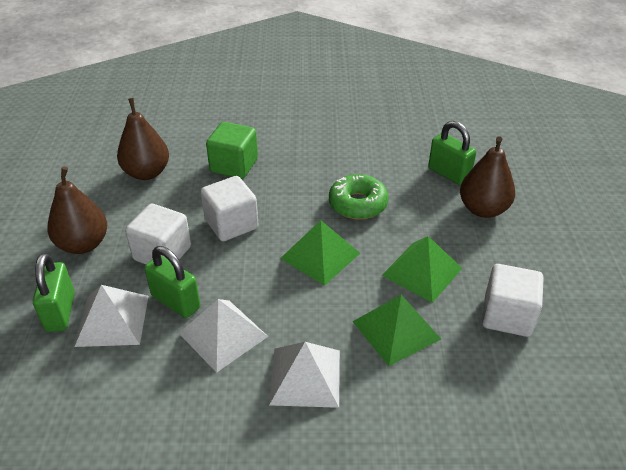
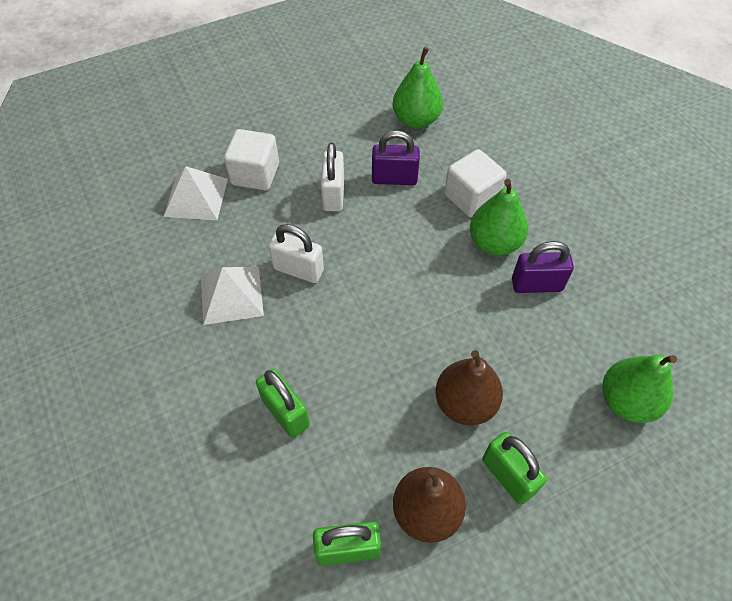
brown pear: [47,167,107,254] [117,98,169,180] [460,136,515,218] = 3 -> [393,467,466,543] [435,350,503,425] = 2
green cube: [206,122,258,179] = 1 -> none = 0
green donut: [329,174,388,220] = 1 -> none = 0
green pear: none = 0 -> [393,47,443,128] [470,179,528,256] [603,355,677,423] = 3
green pyramid: [280,220,360,286] [352,295,441,366] [382,236,462,303] = 3 -> none = 0
purple padlock: none = 0 -> [372,130,420,185] [512,241,574,293] = 2
white cube: [125,204,191,264] [201,176,259,241] [482,264,544,337] = 3 -> [224,129,279,190] [444,149,506,217] = 2
white padlock: none = 0 -> [268,224,324,283] [321,143,344,211] = 2
white pyramid: [74,285,148,347] [179,299,268,373] [269,342,340,408] = 3 -> [164,166,228,220] [201,267,264,325] = 2

